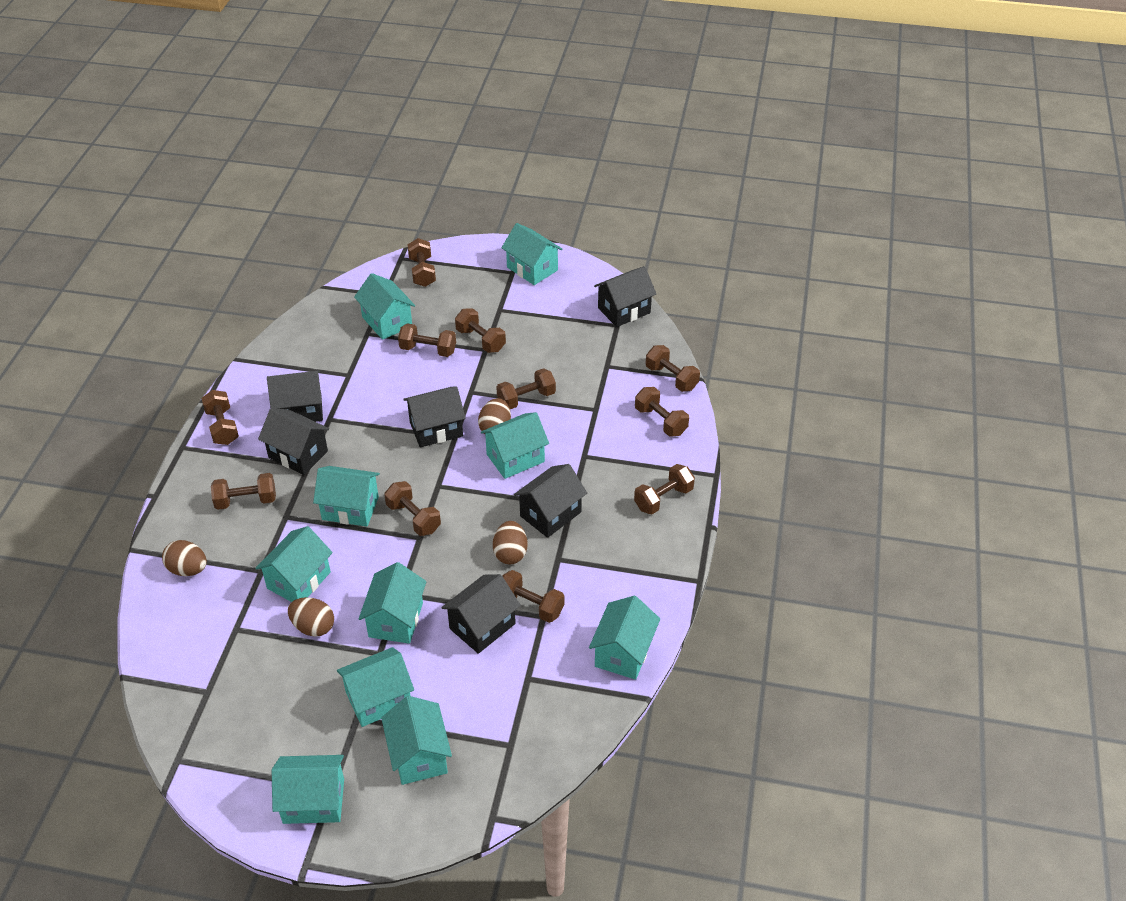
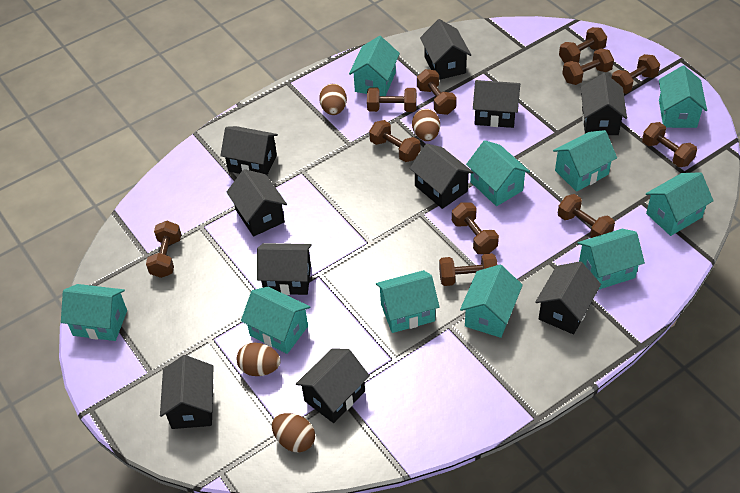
black house: [258,408,329,475] [267,371,323,422] [403,386,466,447] [441,574,521,654] [514,464,587,538] [594,266,656,327] = 6 -> [160,355,214,429] [220,126,278,175] [227,169,287,236] [257,243,312,295] [296,348,370,423] [410,144,474,209] [420,19,471,80] [473,80,520,128] [535,261,601,334] [581,73,627,135] = 10

